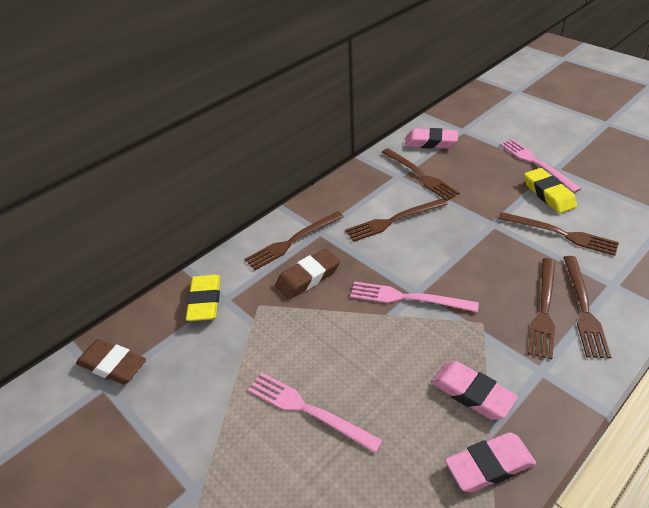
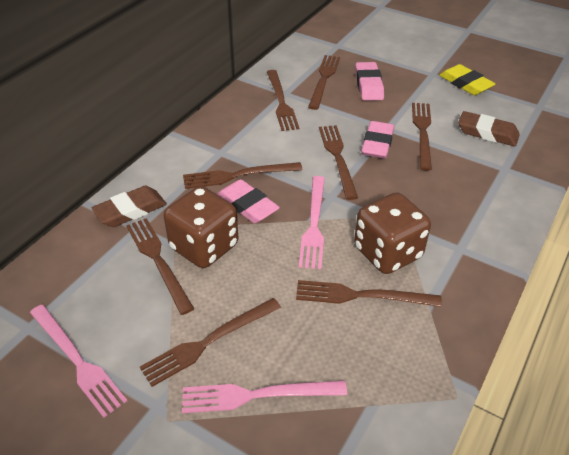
brown dice: none = 0 -> [164,186,238,268] [354,192,431,274] = 2
brown fork: [245,211,344,270] [345,198,448,242] [382,148,460,201] [498,212,619,256] [528,258,556,359] [563,256,611,358] = 6 -> [126,218,194,315] [140,298,281,387] [183,162,302,189] [267,70,299,131] [296,280,442,307] [308,55,340,110] [319,125,358,200] [412,103,432,171] = 8
yellow eraser: [186,275,220,321] [524,168,577,214] = 2 -> [439,64,495,95] = 1

